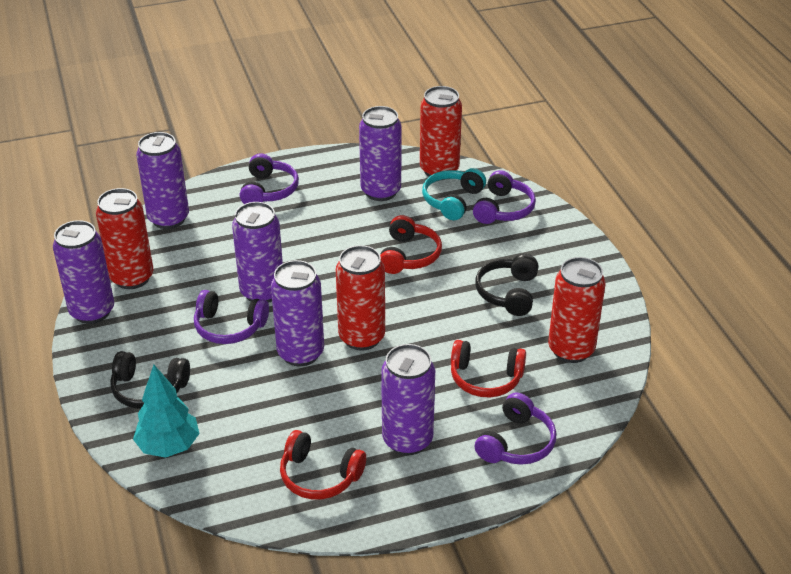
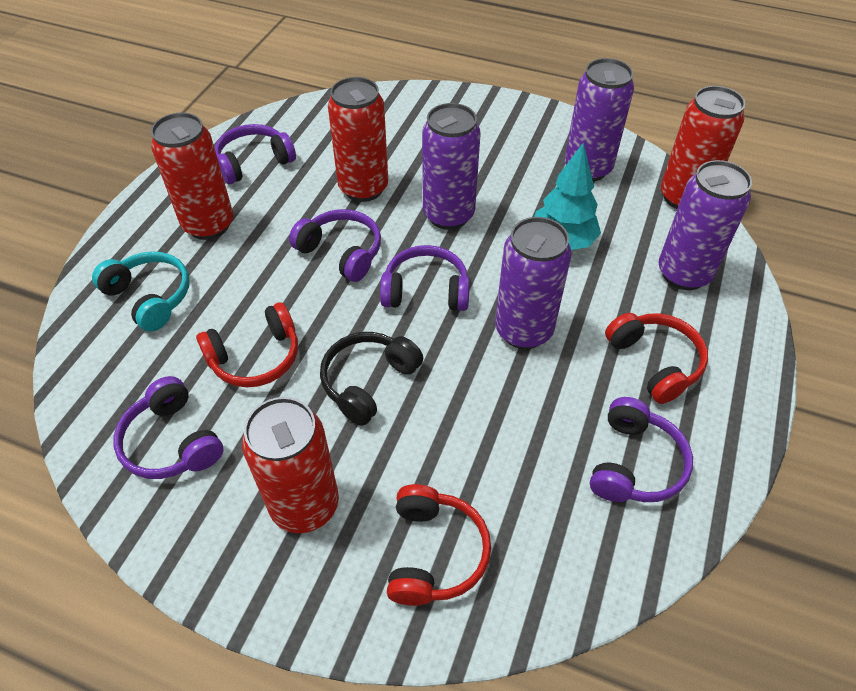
black headphones: [110,351,190,409] [475,254,539,316] = 2 -> [320,332,423,426] = 1
purple can: [53,220,114,324] [136,132,189,229] [232,202,283,303] [271,260,324,366] [359,106,402,201] [381,344,435,455] = 6 -> [422,103,481,230] [495,217,572,349] [565,58,634,182] [659,160,752,290] = 4
purple headphones: [194,290,269,344] [240,153,299,204] [473,170,536,224] [475,393,556,465] = 4 -> [113,376,223,479] [215,124,296,184] [289,209,381,282] [380,245,470,311] [590,397,693,502] = 5

